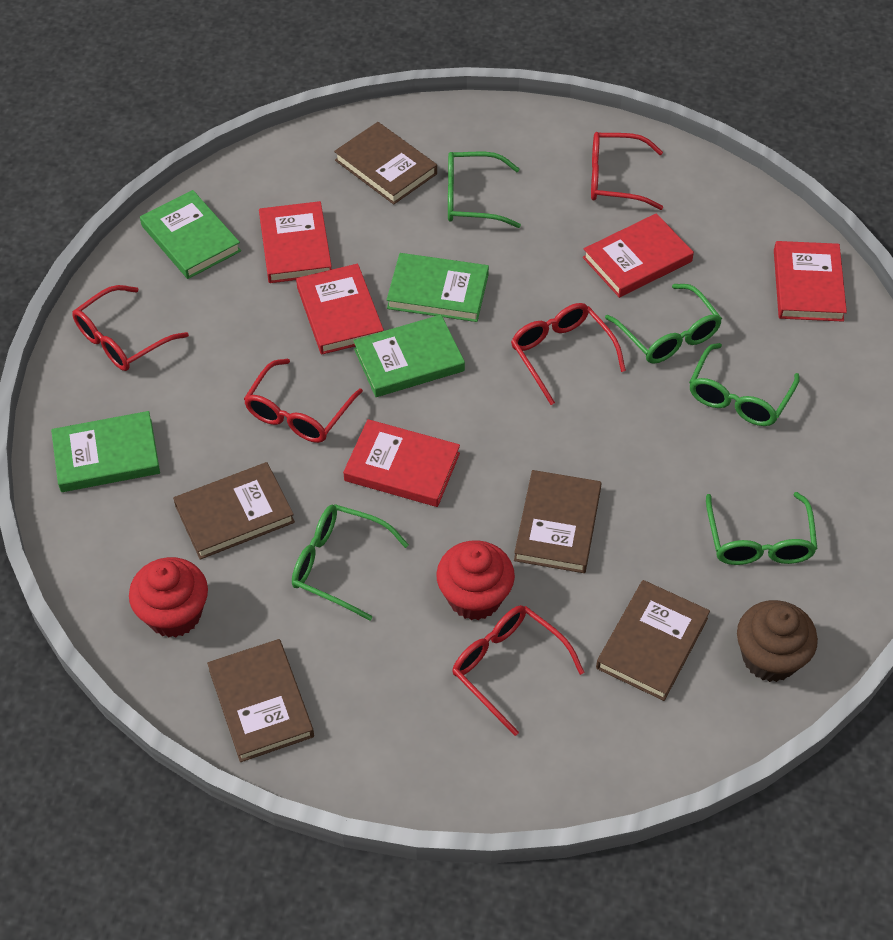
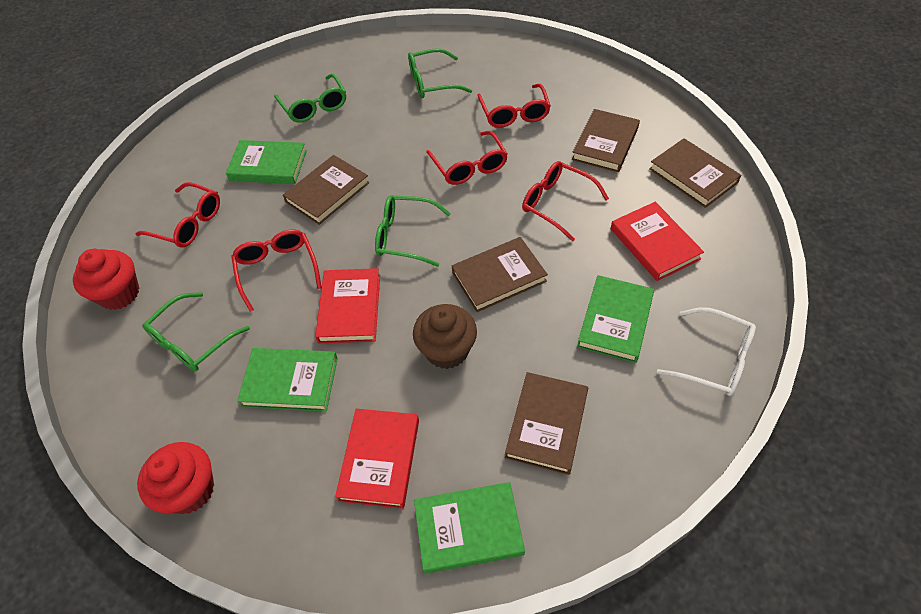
green glasses: [292,504,409,621] [448,152,521,228] [605,284,722,364] [689,343,800,426] [706,492,818,565] = 5 -> [142,292,250,371] [274,74,346,122] [375,195,451,267] [408,48,472,98] = 4
red book: [259,201,332,283] [296,264,384,354] [343,419,460,507] [583,213,694,298] [774,241,847,322] = 5 -> [315,268,380,343] [335,409,419,509] [611,202,704,281] = 3
white glasses: none = 0 -> [657,307,756,396] = 1

